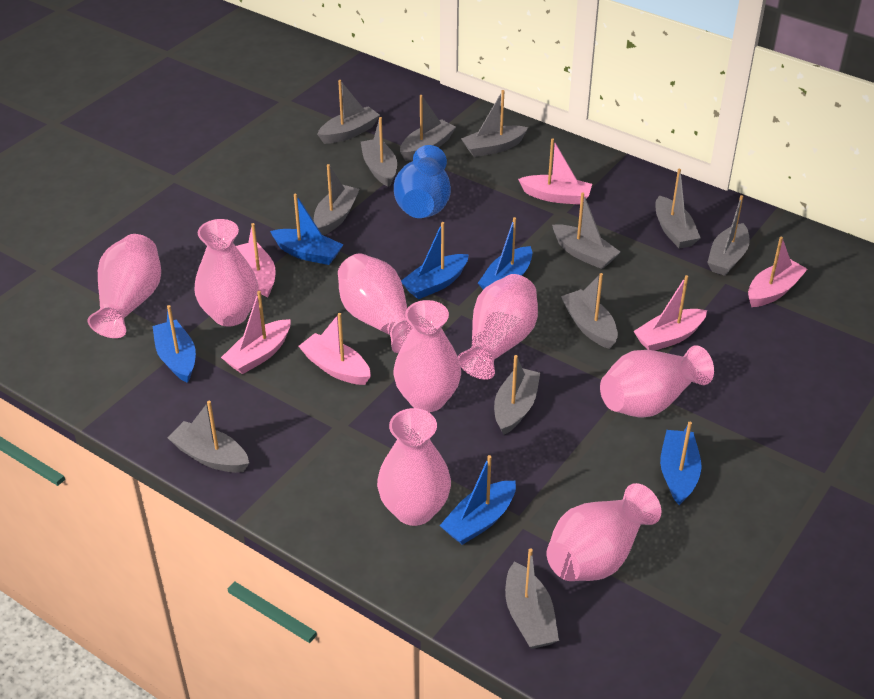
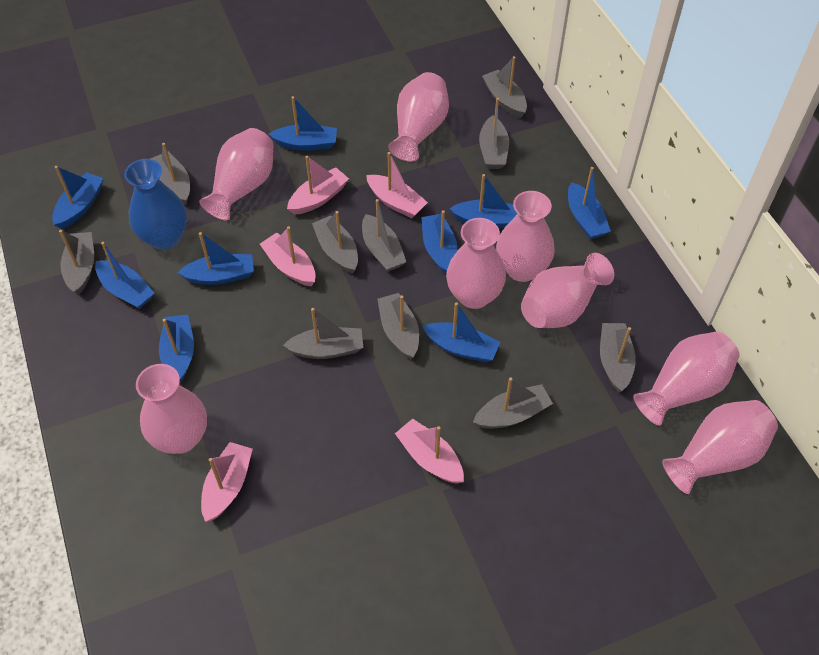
blue boat: [153,305,196,383] [270,194,344,265] [401,222,469,299] [439,455,516,545] [478,217,532,290] [660,422,702,505] = 6 -> [52,166,104,229] [95,242,154,309] [159,315,194,384] [177,232,254,285] [269,96,337,151] [422,210,457,274] [422,302,500,363] [449,174,517,228] [568,167,611,239] = 9
grey boat: [167,401,249,473] [314,164,360,235] [317,80,380,144] [361,117,397,187] [400,95,456,161] [461,90,528,157] [494,355,540,435] [505,548,559,649] [552,192,620,269] [561,273,618,349] [655,169,701,249] [707,195,750,276] = 12 -> [59,230,94,295] [150,143,190,205] [283,308,363,359] [312,211,358,274] [362,199,406,272] [377,293,419,359] [473,377,553,429] [479,98,509,169] [482,56,527,118] [600,323,636,392] = 10
pink boat: [221,291,291,374] [236,223,276,297] [299,313,371,385] [518,138,592,205] [633,275,707,351] [748,237,808,307] = 6 -> [201,442,253,522] [260,226,316,286] [287,156,349,215] [366,152,428,218] [395,419,464,484] = 5

